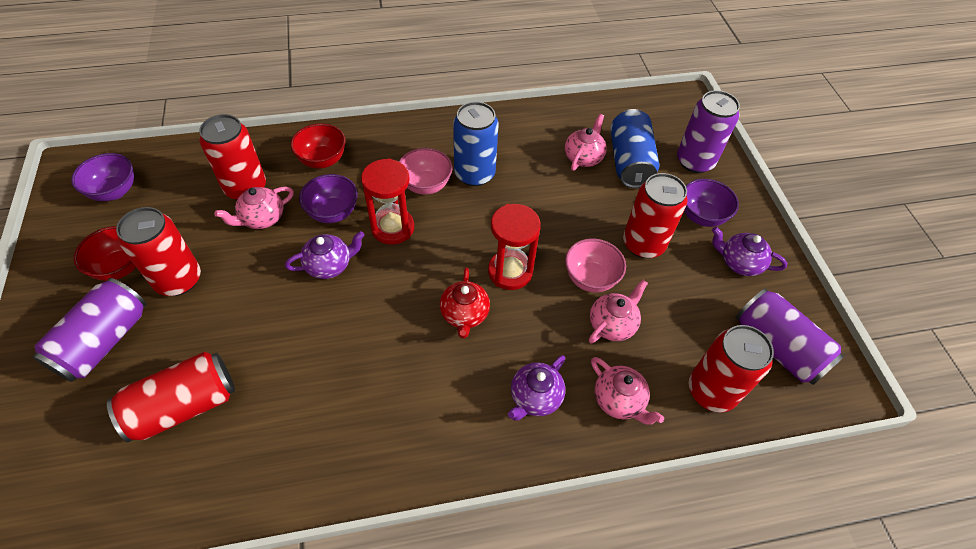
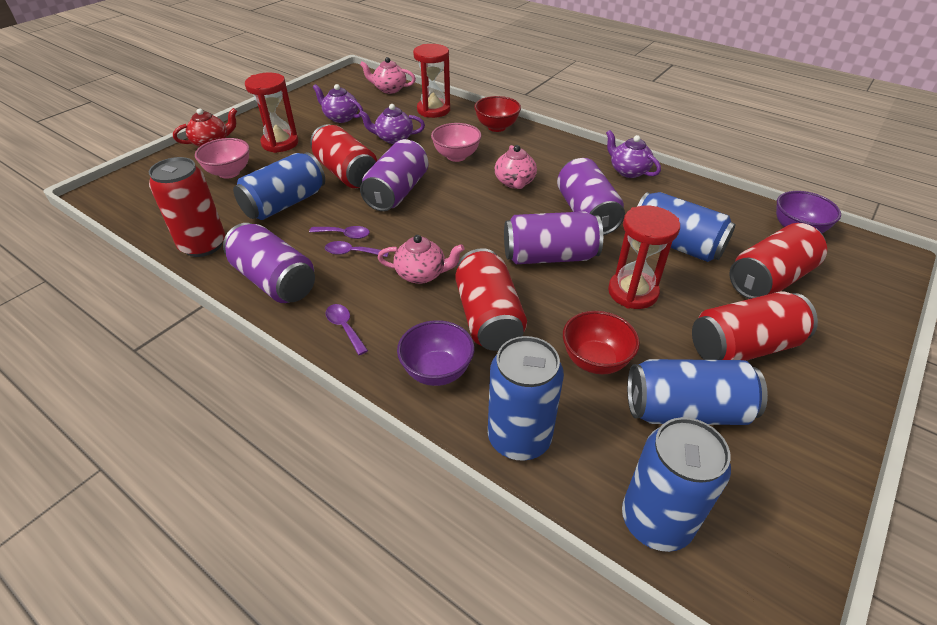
blue can: [453,102,499,186] [610,109,659,188] = 2 -> [233,152,325,220] [488,336,564,461] [622,417,731,552] [627,359,768,425] [637,192,736,262] = 5
pink teapot: [214,187,294,229] [565,114,607,171] [589,280,648,343] [591,357,664,425] = 4 -> [360,57,416,94] [377,235,465,284] [495,145,537,189] = 3
purple bowl: [71,153,134,201] [299,174,358,223] [684,179,739,227] = 3 -> [397,320,474,386] [776,191,841,233] = 2
purple can: [33,278,147,382] [677,90,740,173] [736,288,844,385] = 3 -> [223,223,315,303] [360,139,429,211] [504,211,603,264] [557,158,625,235] = 4
purple spoon: none = 0 -> [309,226,370,239] [325,241,389,257] [326,304,368,355] = 3
red hourglass: [361,158,414,245] [488,204,541,290] = 2 -> [245,73,299,153] [413,44,450,118] [608,206,680,309] = 3

